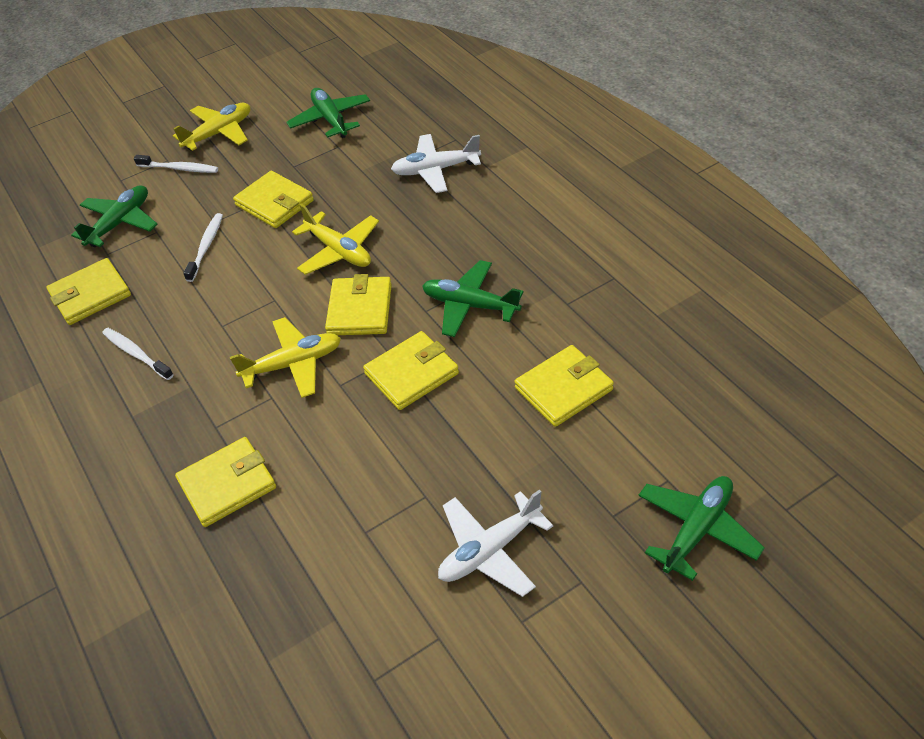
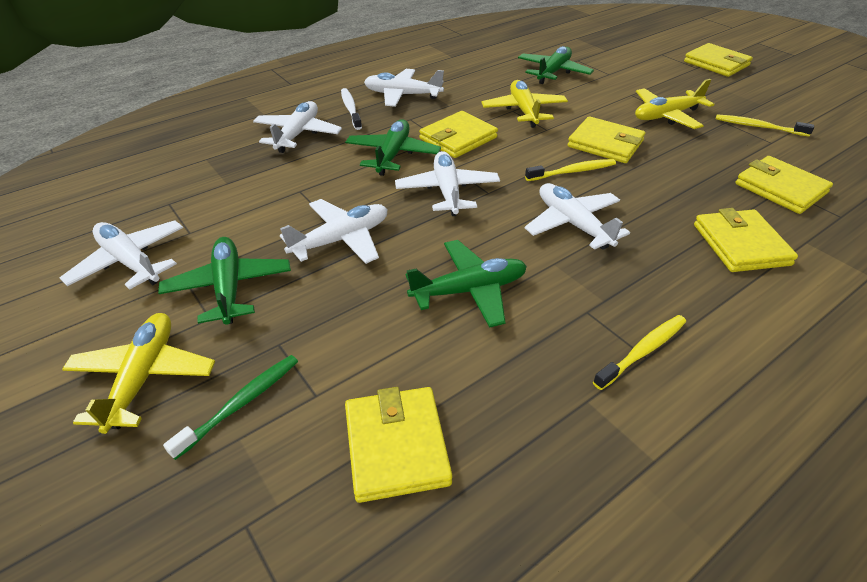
green toothbrush: none = 0 -> [163,355,298,460] = 1
white plane: [391,134,481,193] [438,490,553,597] = 2 -> [60,220,183,290] [253,101,342,153] [280,199,387,264] [364,69,444,107] [395,151,500,216] [525,183,630,250] = 6
white toothbrush: [102,328,174,380] [134,155,218,173] [183,213,223,282] = 3 -> [341,88,362,130] = 1
yellow toothbrush: none = 0 -> [525,159,616,181] [593,315,686,390] [716,114,814,136] = 3

